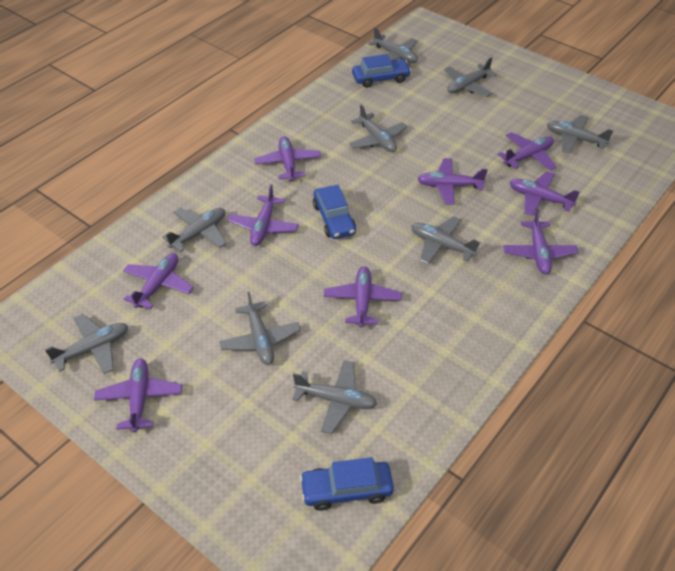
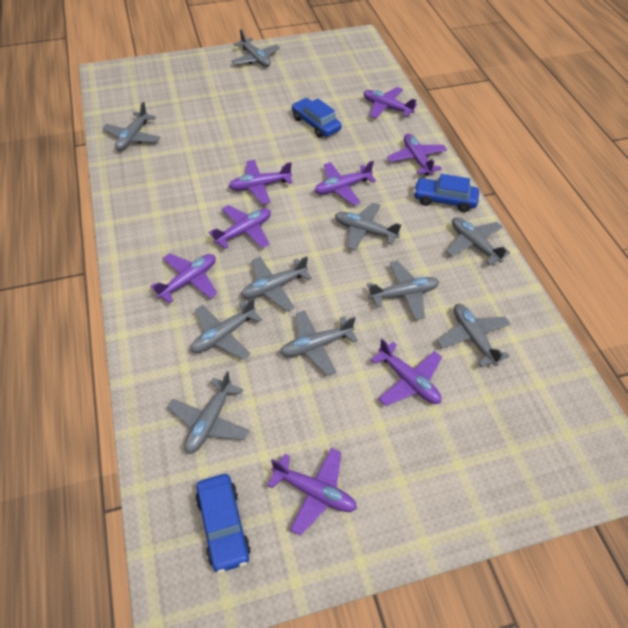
grey plane: [45,314,128,374] [162,208,227,253] [219,292,301,365] [292,360,377,434] [349,105,407,152] [368,27,418,63] [411,216,480,264] [444,57,497,97] [547,115,613,153] = 9 -> [102,102,161,151] [167,371,250,454] [191,298,262,360] [231,29,280,67] [241,256,312,311] [281,310,358,376] [335,203,401,251] [367,261,439,320] [437,304,510,367] [446,217,510,266] = 10
purple plane: [94,359,182,433] [123,253,194,310] [227,184,299,246] [254,136,321,181] [324,266,402,328] [417,158,488,205] [498,132,557,171] [503,209,578,274] [510,171,580,216] = 9 -> [150,253,217,304] [209,205,271,249] [229,160,293,204] [267,448,357,536] [315,161,376,205] [364,87,417,119] [371,339,442,406] [387,134,447,176] = 8

